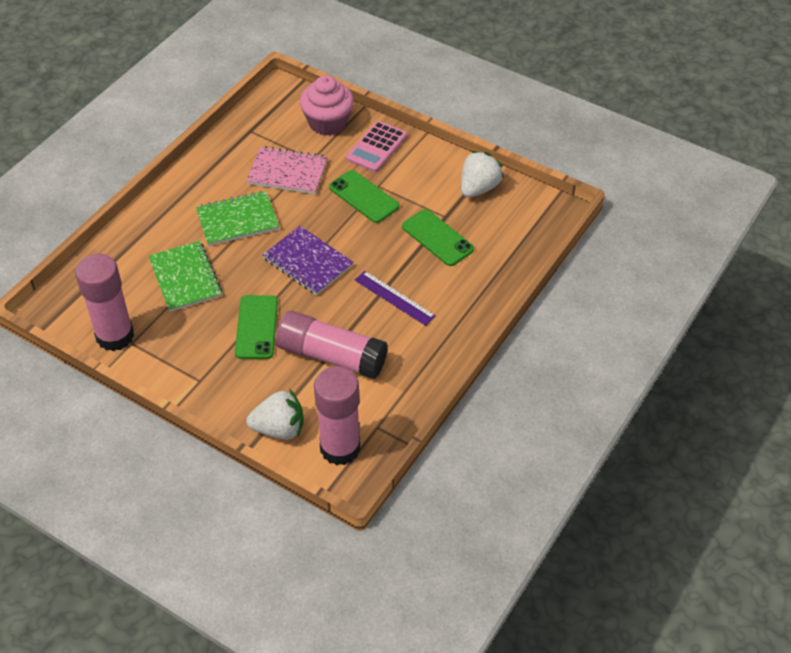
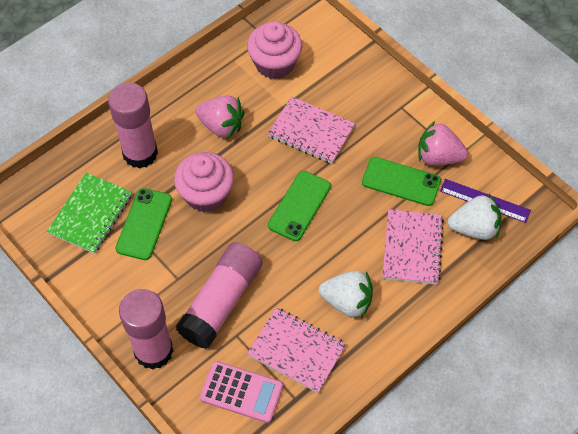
green notebook: [149,241,222,312] [196,191,279,246] = 2 -> [47,173,132,254] = 1
pink cupcake: [300,75,354,136] = 1 -> [174,152,234,212] [247,21,302,79] = 2
pink notebook: [246,146,328,194] = 1 -> [247,308,346,393] [268,96,355,164] [382,209,444,285] = 3
pink strawberry: none = 0 -> [196,95,245,139] [418,121,468,166] = 2
purple notebook: [263,226,354,295] = 1 -> none = 0

